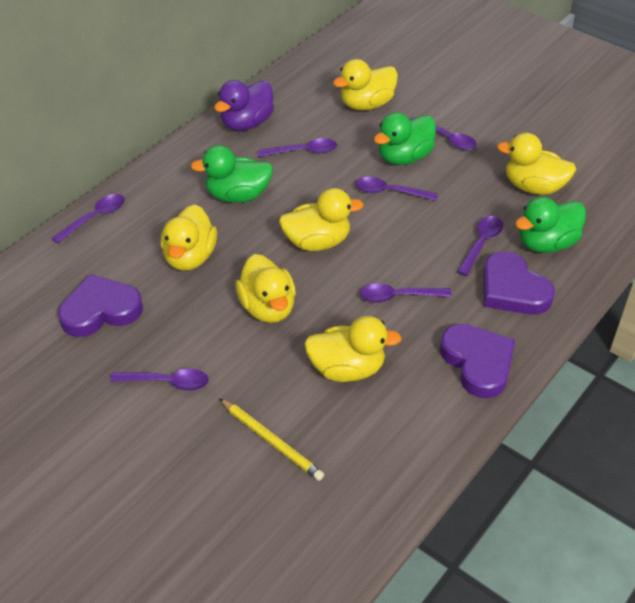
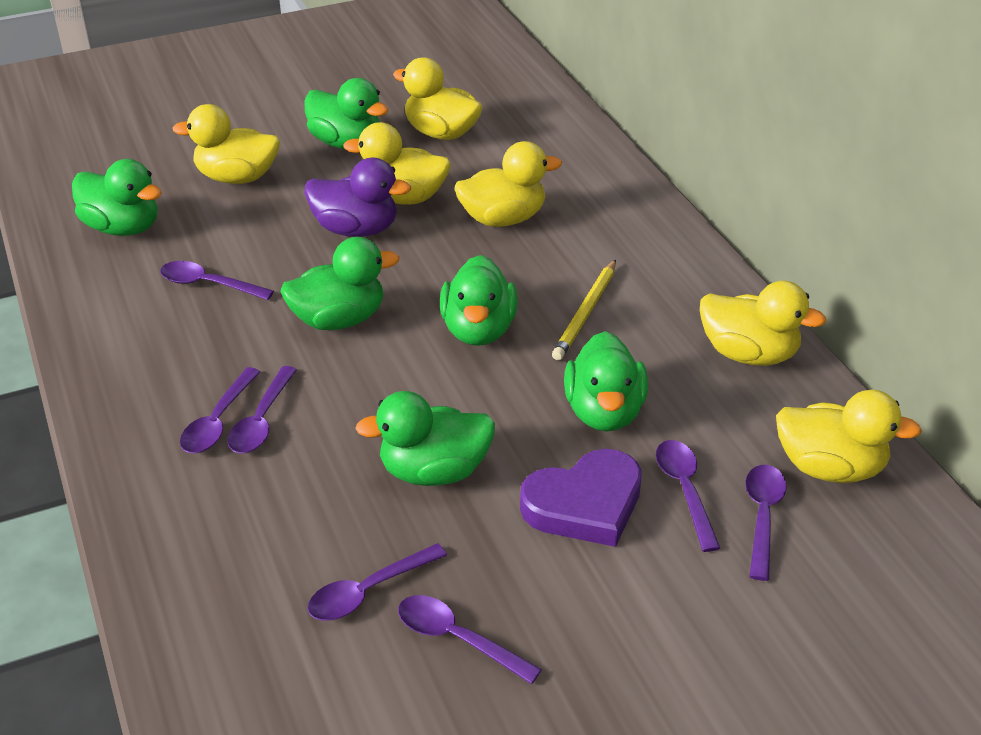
green duck: [190,145,273,203] [373,112,436,165] [515,197,586,253] = 3 -> [72,159,162,236] [280,237,399,330] [304,78,389,149] [355,391,495,486] [440,255,518,346] [564,331,648,432] = 6
purple heart: [58,274,143,337] [440,324,515,398] [483,251,555,315] = 3 -> [520,449,642,547] = 1

